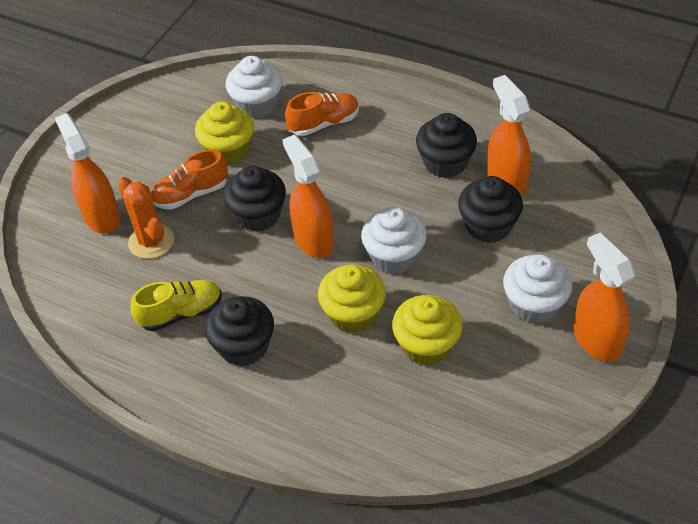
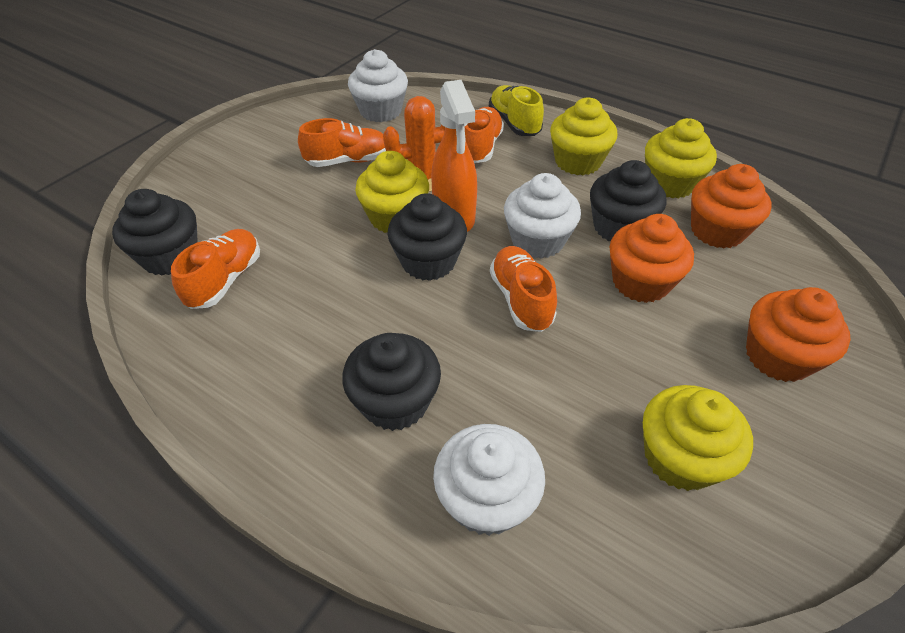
orange cupcake: none = 0 -> [610,214,694,303] [691,164,771,249] [746,287,850,382] = 3
orange shoe: [151,149,228,210] [285,92,359,136] = 2 -> [171,229,260,309] [298,118,386,167] [465,107,504,163] [490,246,557,332] = 4
orange spray bottle: [55,113,120,234] [282,135,334,258] [487,75,531,197] [573,232,635,362] = 4 -> [431,80,477,232] = 1
yellow cupcake: [195,101,254,165] [318,265,386,334] [392,295,462,366] = 3 -> [355,151,429,233] [550,98,617,175] [643,385,753,491] [645,118,717,199] = 4

